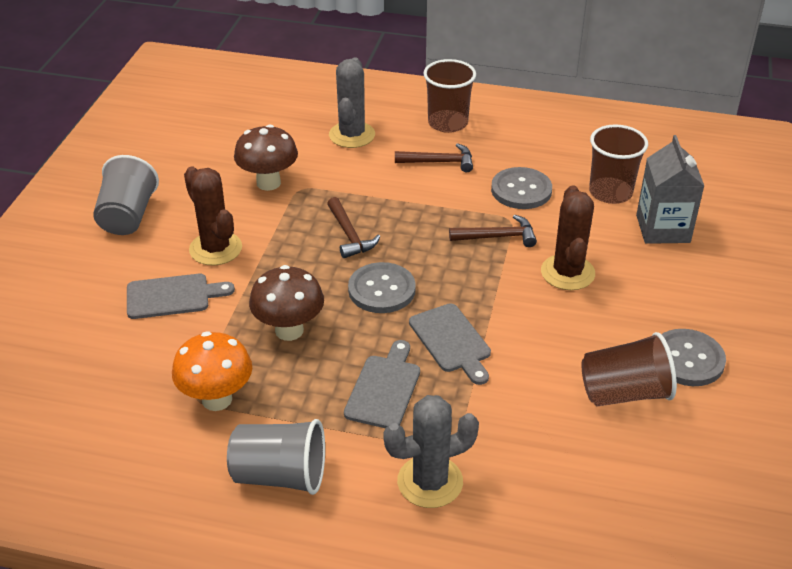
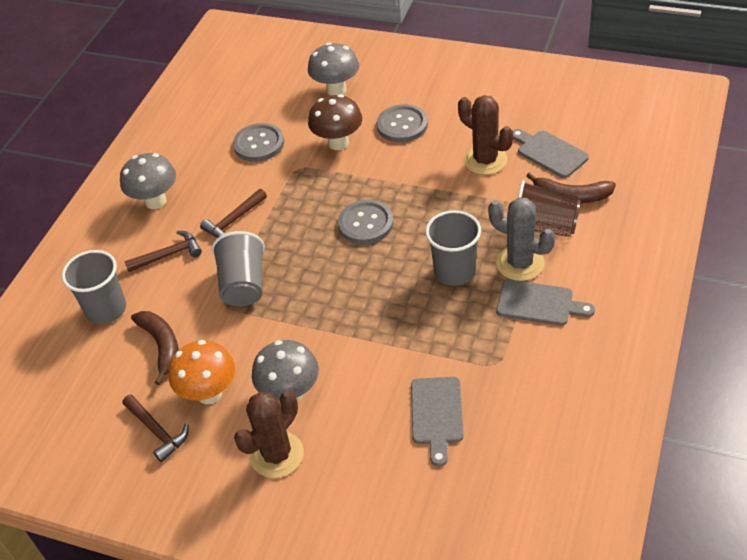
brown banana: none = 0 -> [131,311,179,385] [526,172,616,203] = 2
brown cup: [423,59,476,133] [581,332,677,406] [589,124,648,204] = 3 -> [518,180,581,237] = 1
brown mushroom: [234,124,298,191] [249,265,324,341] = 2 -> [308,94,362,150] = 1
grey cactus: [329,57,375,148] [384,395,479,508] = 2 -> [488,197,555,281] = 1
grey carton: [636,135,704,244] = 1 -> none = 0
grey cup: [93,155,159,235] [227,419,325,495] = 2 -> [62,250,126,324] [212,231,265,306] [425,210,481,286] = 3
grey mushroom: none = 0 -> [120,153,176,209] [252,340,319,402] [308,42,359,96] = 3

